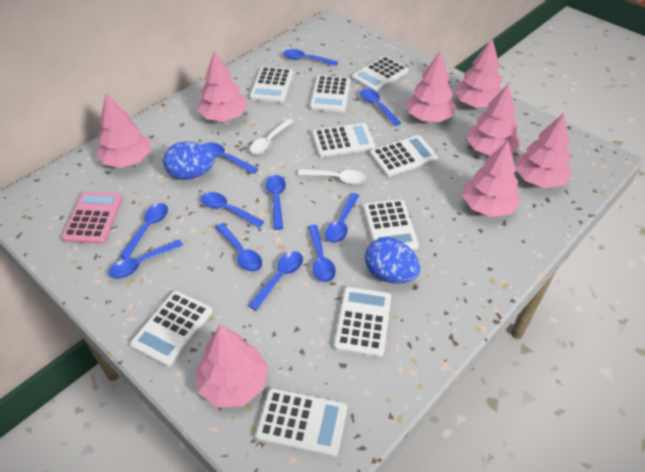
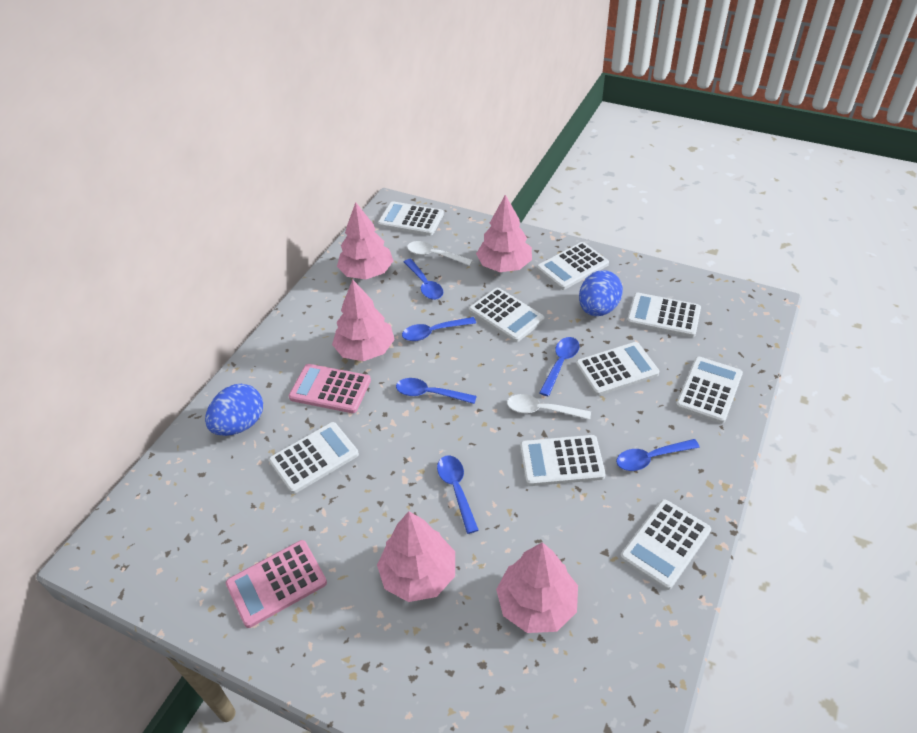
blue spoon: [109,240,183,278] [120,203,168,259] [201,192,264,227] [203,142,258,174] [215,223,262,272] [248,251,303,311] [266,175,286,230] [283,49,338,66] [308,225,336,282] [325,193,359,243] [360,88,401,126] = 11 -> [396,378,477,404] [402,317,476,341] [404,259,443,300] [437,455,478,534] [539,337,579,396] [616,439,700,471] = 6
pink calculator: [62,192,123,244] = 1 -> [226,540,327,628] [289,364,371,413] = 2
pink tree: [96,94,151,168] [196,325,268,407] [198,51,248,122] [406,52,456,122] [454,38,502,107] [462,140,521,217] [466,83,520,156] [515,113,572,188] = 8 -> [332,280,395,361] [337,202,393,279] [377,511,455,602] [476,195,532,272] [496,542,578,633] = 5

